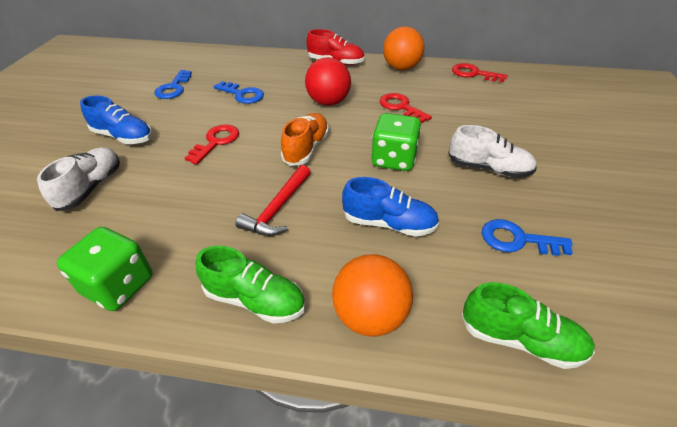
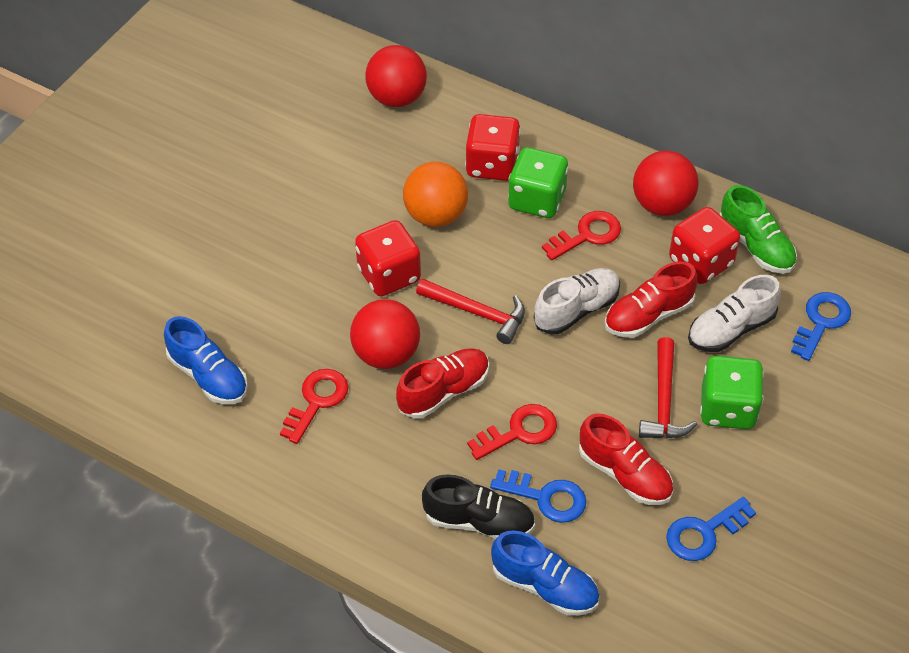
black shoe: none = 0 -> [422,474,535,539] = 1
green shoe: [196,246,305,324] [462,282,595,369] = 2 -> [720,185,797,274] = 1
orange ball: [332,254,413,337] [383,26,424,70] = 2 -> [403,162,468,227] = 1
orange shoe: [281,113,329,166] = 1 -> none = 0
red ball: [305,57,351,106] = 1 -> [350,299,420,369] [365,45,427,107] [633,151,699,216] = 3
red dice: none = 0 -> [355,220,421,296] [465,114,521,181] [669,207,740,284] = 3
red hammer: [235,165,311,236] = 1 -> [416,279,525,344] [639,337,697,438] = 2
red shoe: [306,29,364,65] = 1 -> [396,348,489,419] [579,413,673,505] [605,262,697,338] = 3

